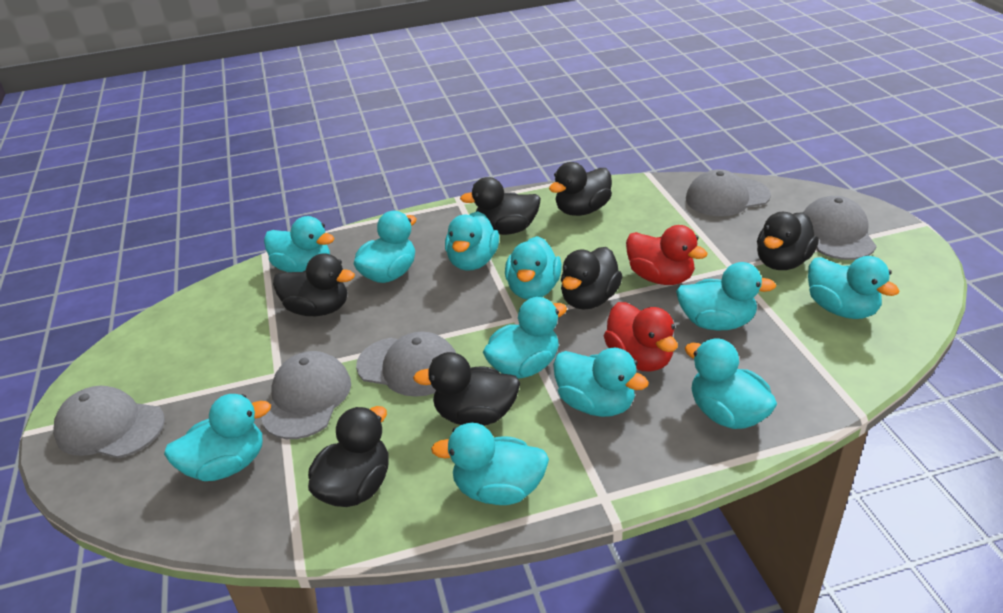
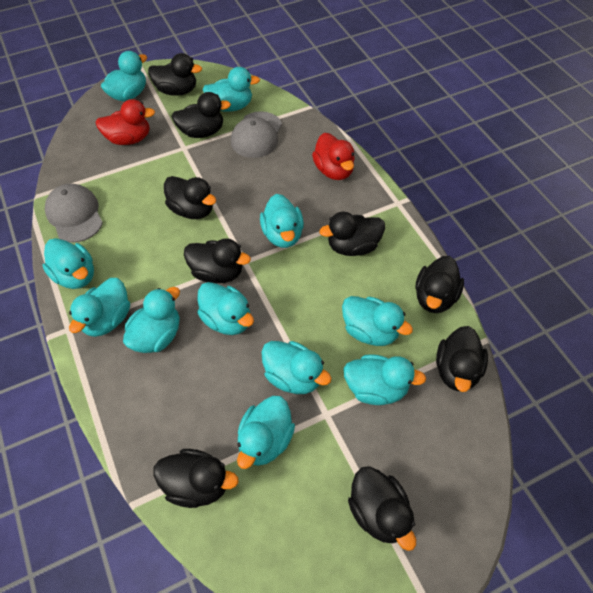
black duck: [273,253,355,316] [308,406,389,507] [413,352,520,426] [460,177,541,235] [549,162,612,216] [561,247,623,310] [757,212,819,270] = 7 -> [148,53,202,96] [153,449,239,508] [164,176,216,219] [171,92,231,138] [184,238,251,283] [319,211,385,256] [348,466,416,551] [416,256,464,313] [436,326,488,392] = 9
grey cap: [53,386,165,458] [261,351,351,439] [356,332,456,397] [686,170,771,216] [803,196,877,260] = 5 -> [45,184,103,243] [231,111,282,158] = 2

